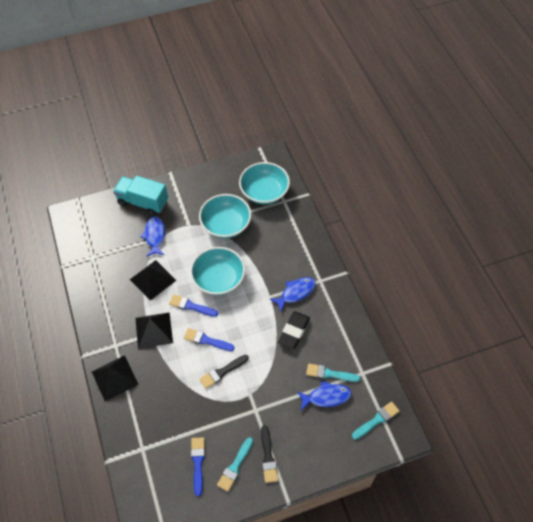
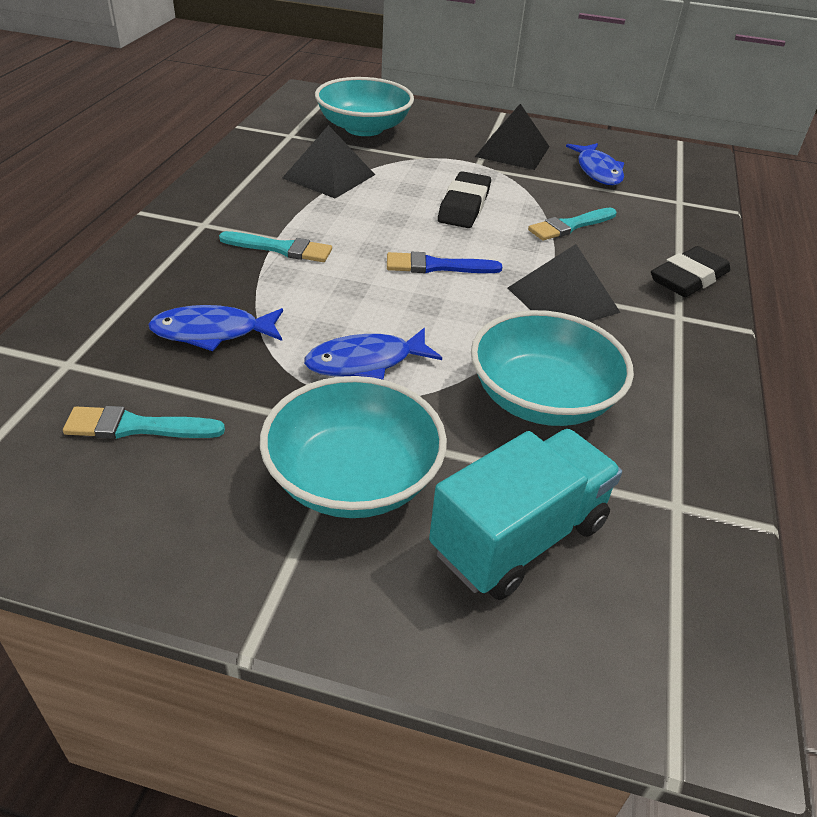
black brush: [200,355,248,389] [261,425,278,483] = 2 -> none = 0
black eraser: [278,311,310,349] = 1 -> [438,171,491,228] [651,246,730,297] = 2
blue brush: [169,294,218,317] [184,328,235,351] [191,437,205,496] = 3 -> [387,252,502,273] = 1

